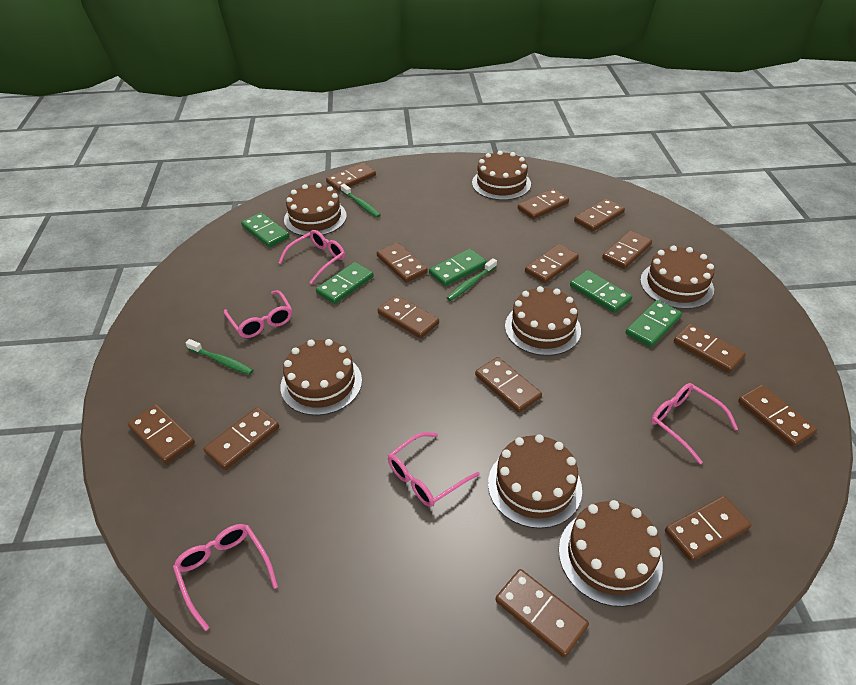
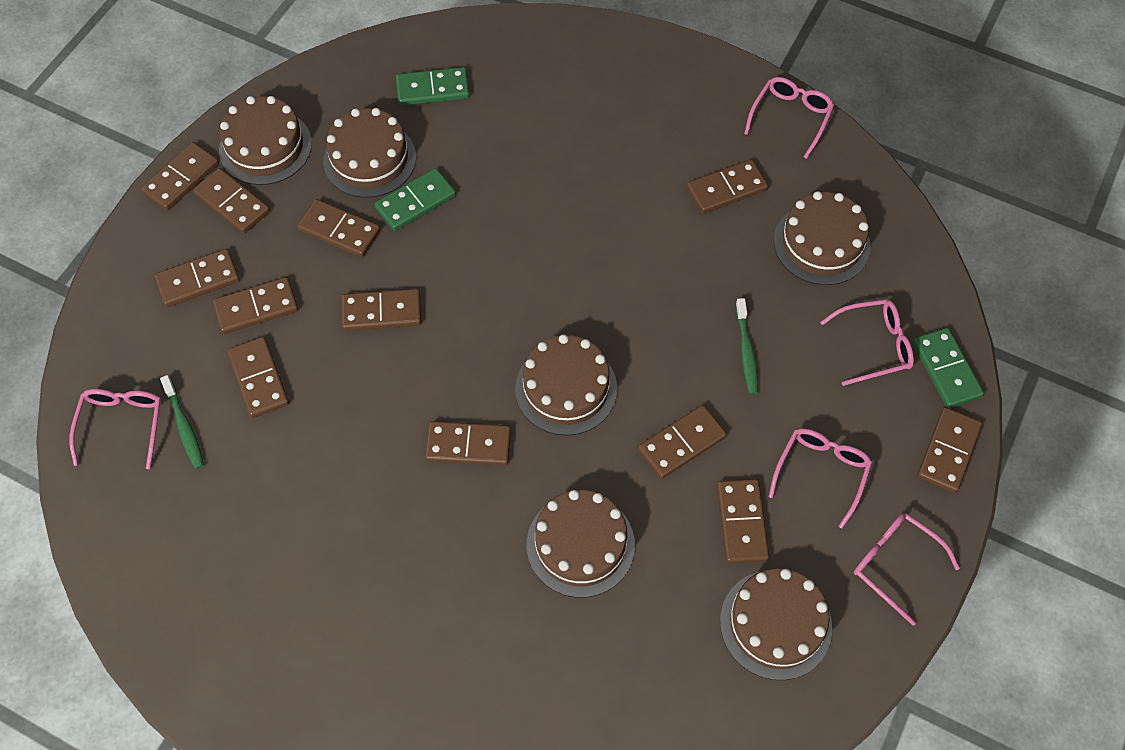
brown cake: [281,339,362,415] [284,183,347,237] [472,151,531,200] [488,434,582,528] [505,286,581,356] [559,500,663,607] [640,245,714,309] = 7 -> [219,96,312,185] [323,108,416,198] [515,334,617,435] [527,490,635,598] [720,568,832,680] [774,191,871,285] = 6
brown domino: [128,404,195,464] [203,407,279,470] [326,163,376,191] [377,243,428,283] [378,295,439,339] [475,357,542,413] [495,569,589,658] [518,189,569,219] [525,244,579,283] [574,198,625,232] [602,231,652,269] [665,496,752,562] [674,323,746,373] [738,385,818,447] = 14 -> [141,142,219,210] [154,249,240,307] [193,168,270,234] [213,277,298,334] [227,337,289,418] [297,199,381,257] [342,289,421,331] [425,421,511,466] [638,405,727,479] [686,159,768,214] [717,479,769,563] [917,407,982,493] = 12
green domino: [241,212,290,247] [316,262,374,304] [429,249,487,286] [570,270,632,313] [626,300,682,347] = 5 -> [375,168,456,231] [396,67,470,106] [912,328,984,408] = 3
green toothbrush: [186,339,253,375] [341,184,381,218] [446,258,497,301] = 3 -> [160,375,204,469] [735,298,758,394] = 2

